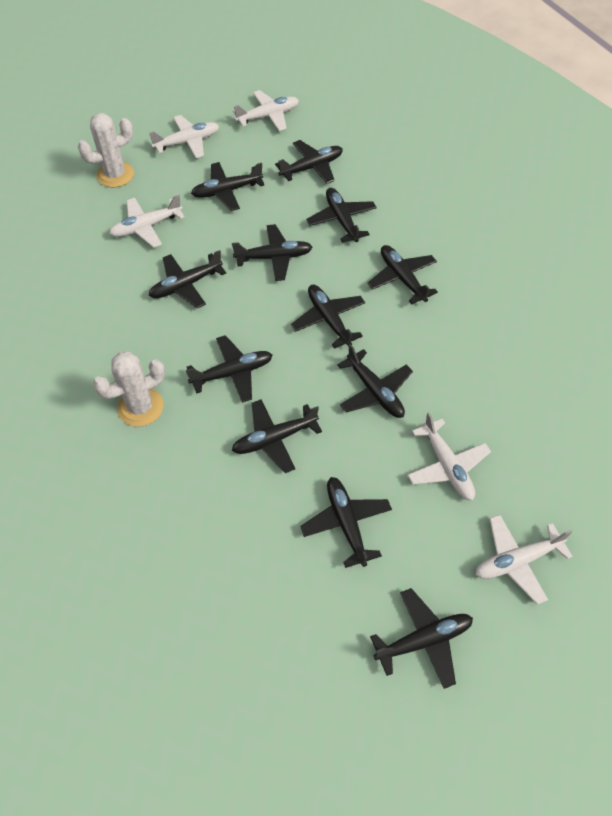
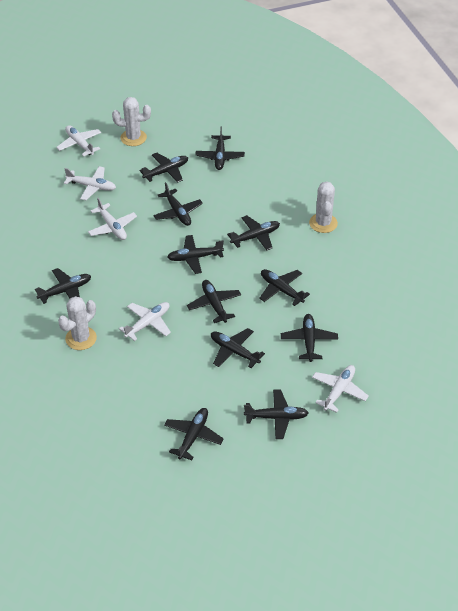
white cactus: [78,113,134,188] [93,351,165,427] = 2 -> [58,296,97,350] [112,97,151,146] [309,181,338,233] = 3

